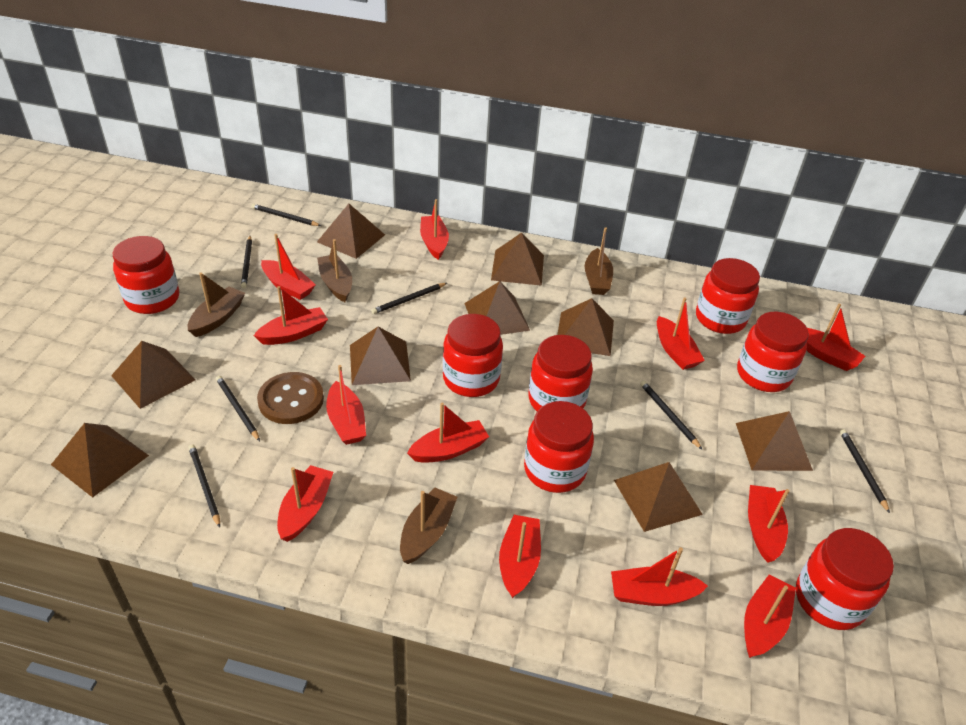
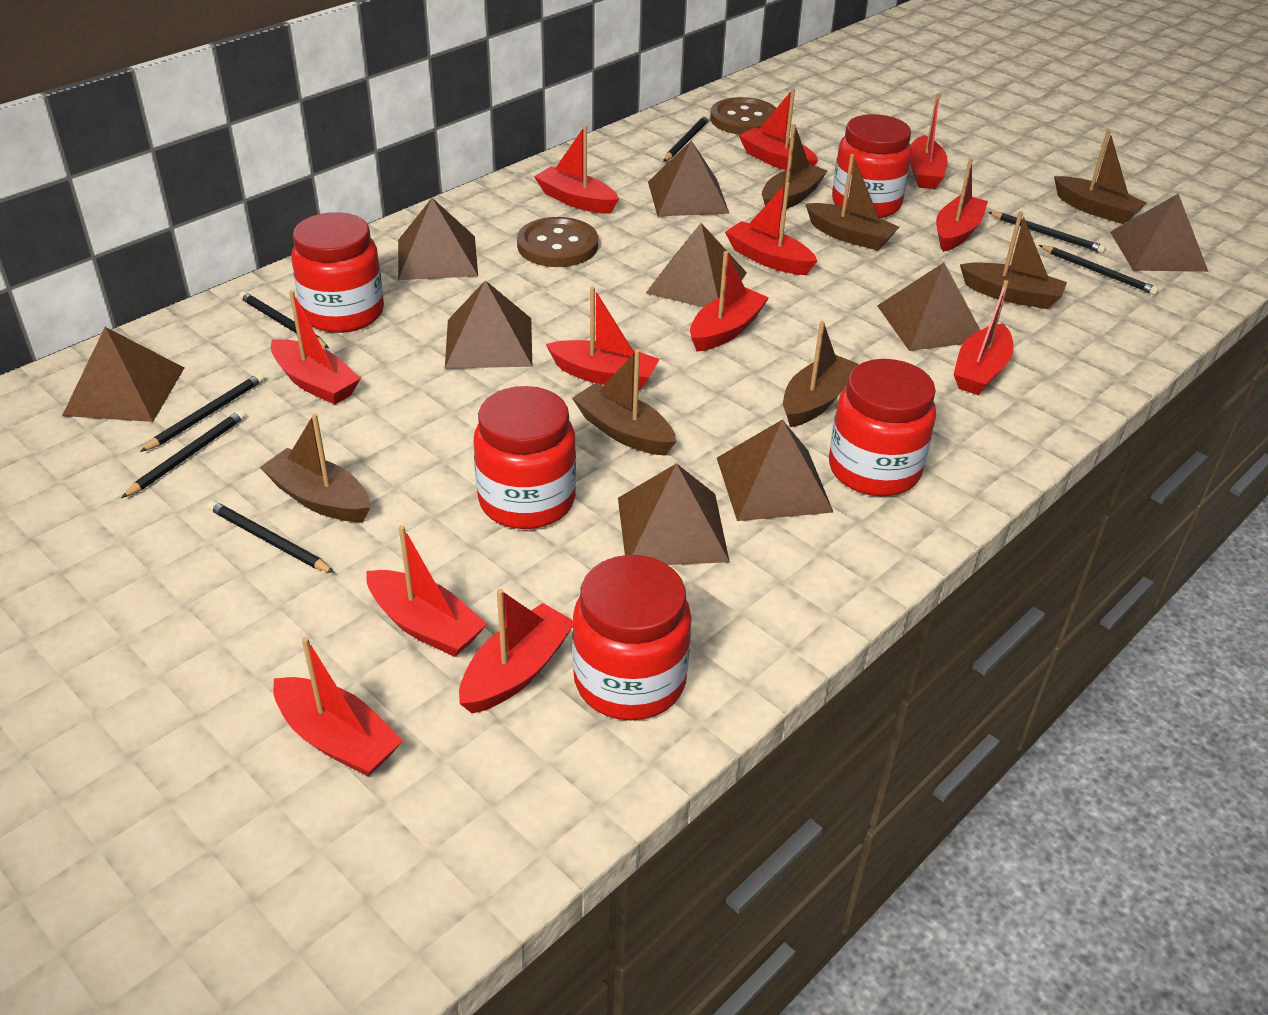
brown boat: [188,272,245,337] [317,239,352,302] [400,487,457,564] [585,227,613,295] = 4 -> [260,413,370,522] [572,349,676,456] [762,124,828,209] [783,321,859,427] [806,154,899,251] [960,211,1067,309] [1054,129,1147,224] = 7
brown button: [257,372,324,424] = 1 -> [517,217,598,267] [710,97,776,135] = 2
red jar: [113,236,179,314] [443,314,503,397] [524,401,594,493] [528,335,593,411] [696,258,760,334] [737,312,809,392] [796,528,894,630] = 7 -> [292,212,384,333] [474,386,576,529] [572,555,692,720] [829,359,936,496] [832,114,912,218] = 5

